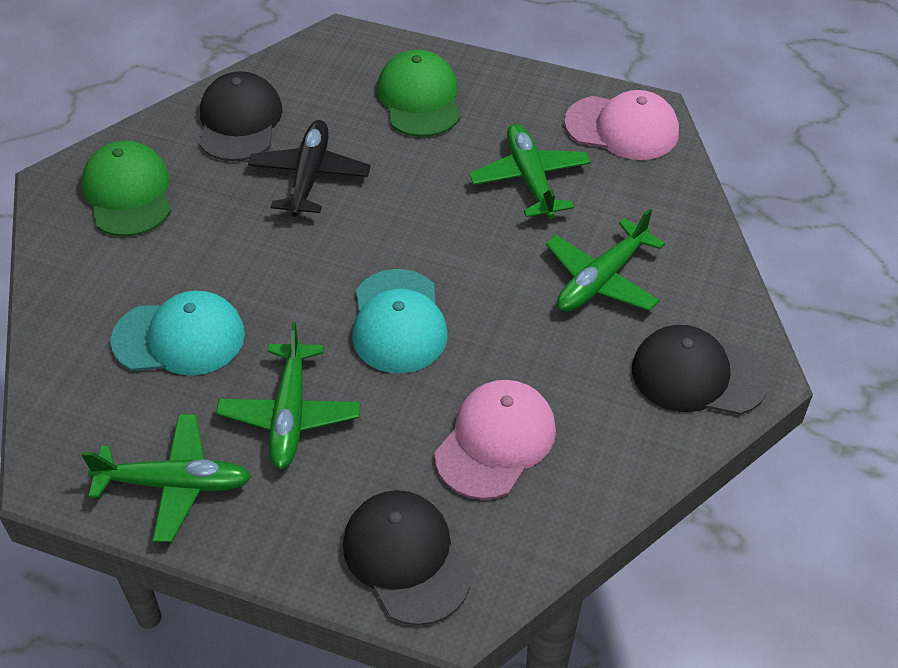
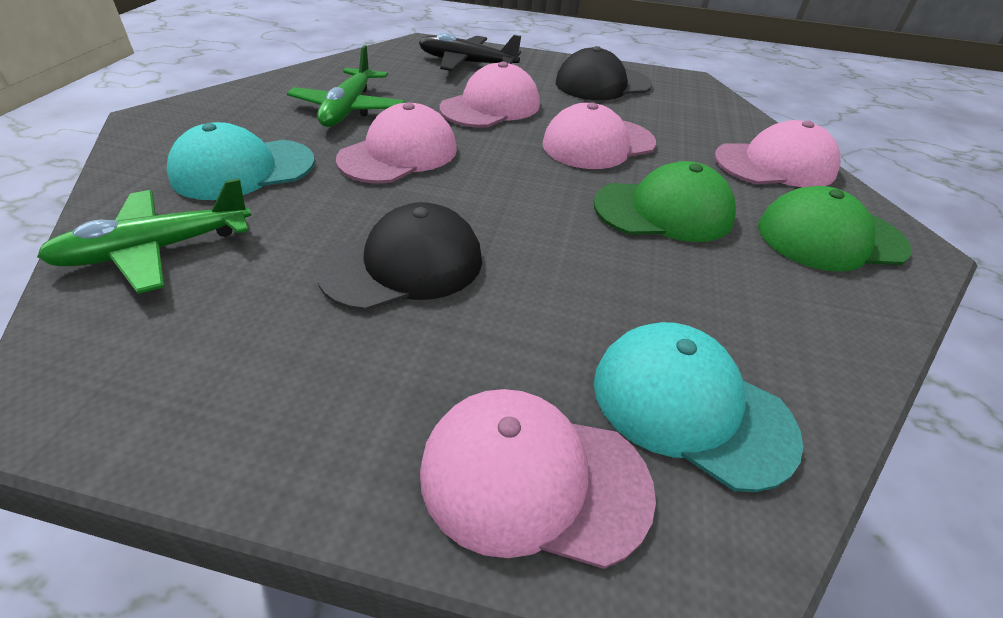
black cap: [199,71,282,161] [343,490,471,626] [632,325,769,415] = 3 -> [316,202,482,311] [556,46,652,100] = 2
green plane: [81,414,251,542] [216,322,360,469] [469,124,591,219] [546,208,665,312] = 4 -> [37,178,252,294] [287,45,405,127] = 2
pink cap: [435,380,556,500] [564,90,679,160] = 2 -> [336,103,457,184] [420,389,656,569] [440,62,540,128] [542,103,656,169] [714,120,840,187] = 5

